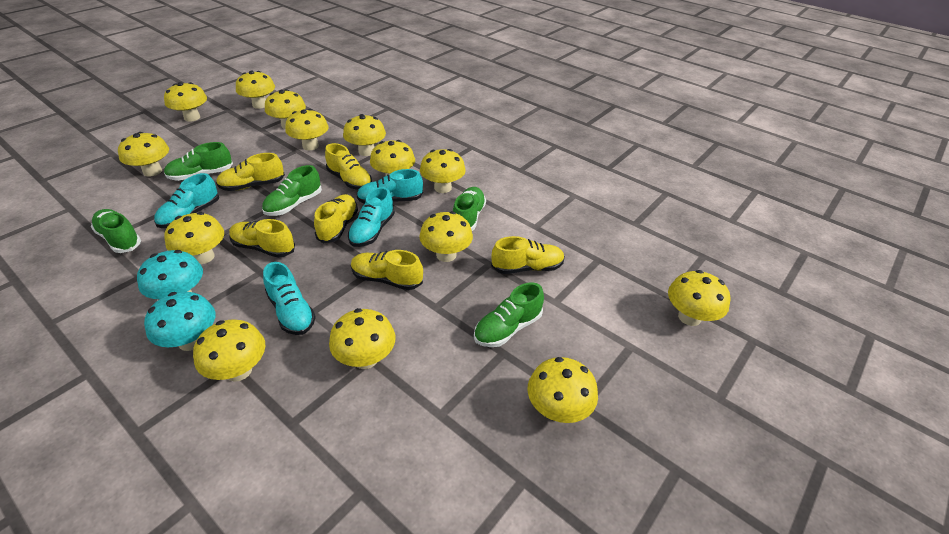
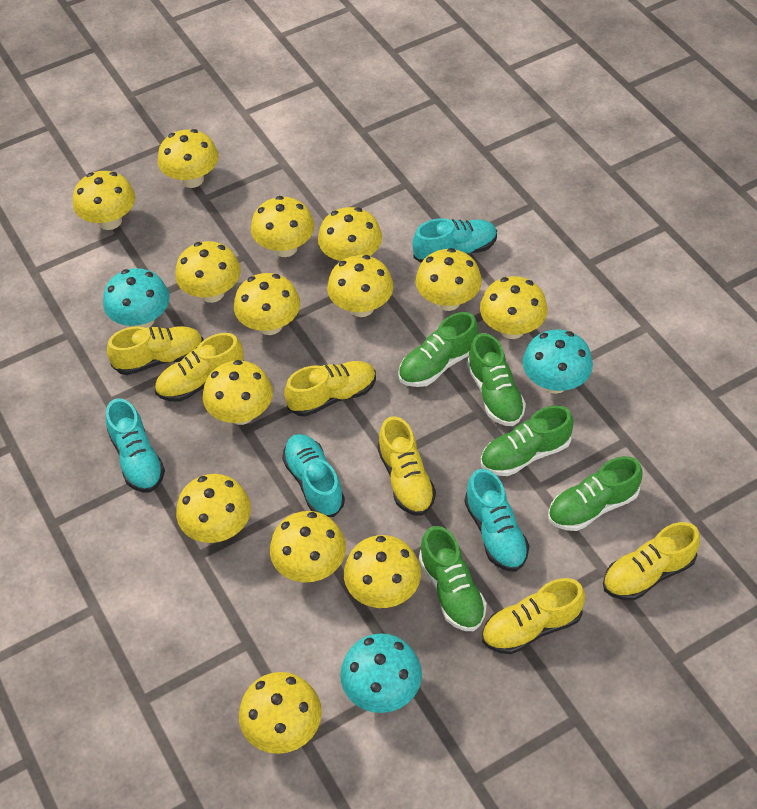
turquoise mushroom: [137,250,203,299] [144,292,215,351] = 2 -> [103,268,170,328] [340,633,422,713] [523,329,593,394] = 3

